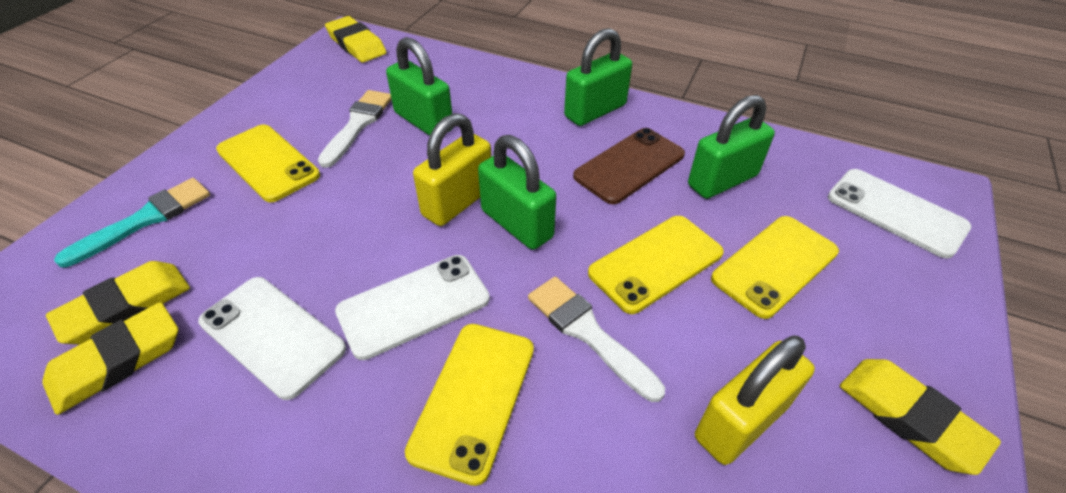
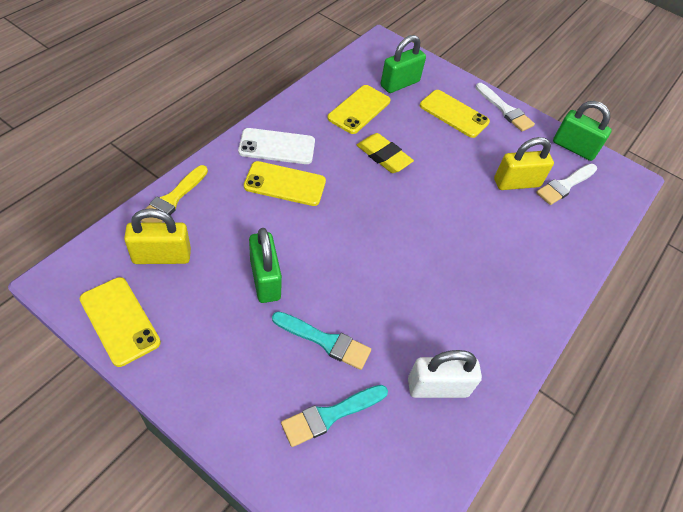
brown phone: [573,128,685,204] = 1 -> none = 0
green padlock: [386,37,453,136] [478,135,556,250] [564,28,632,126] [688,95,775,199] = 4 -> [249,228,282,303] [381,35,426,93] [553,101,612,161] = 3
turquoise brush: [54,178,210,268] = 1 -> [272,311,371,370] [281,385,388,447] = 2
white padlock: none = 0 -> [408,350,482,398] = 1
white phone: [198,277,346,400] [335,255,490,360] [828,169,971,259] = 3 -> [238,128,315,164] = 1
yellow brush: none = 0 -> [141,165,208,222] = 1
yellow eraser: [42,302,178,415] [46,261,190,344] [325,16,386,63] [840,359,1001,475] = 4 -> [357,133,414,173] = 1

